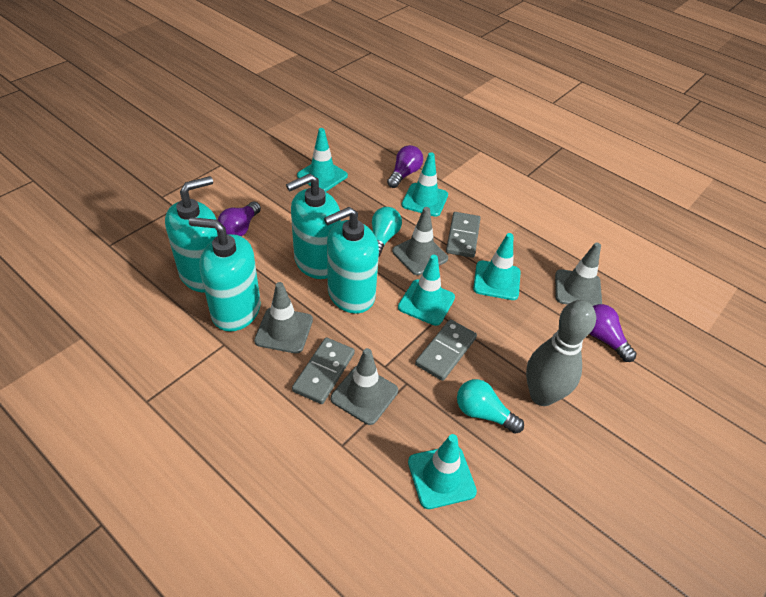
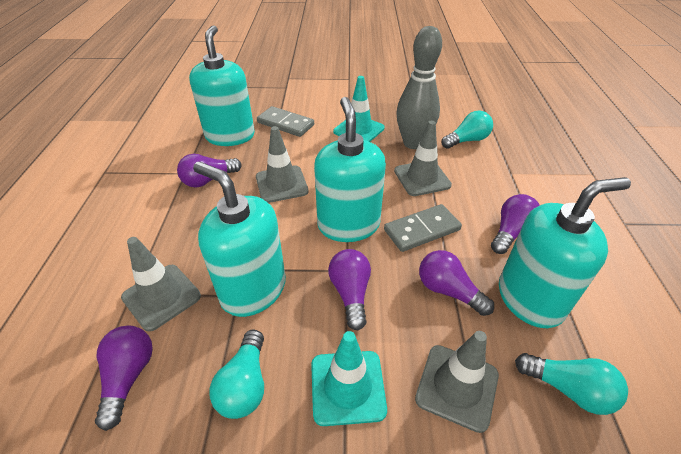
grey domino: [292,337,355,404] [415,319,477,381] [446,212,481,258] = 3 -> [257,106,314,137] [384,204,462,252] = 2
purple light bulb: [218,202,261,237] [387,145,423,188] [590,304,637,362] = 3 -> [95,326,153,431] [177,154,241,188] [328,249,371,330] [419,250,494,316] [491,194,540,254] = 5
turquoise light bulb: [372,207,402,256] [457,379,524,434] = 2 -> [210,330,264,419] [441,111,493,149] [515,353,628,415] = 3
turquoise traffic cone: [297,128,348,192] [398,255,455,326] [402,152,448,217] [408,434,477,509] [473,233,521,300] = 5 -> [311,331,387,426] [333,76,385,142] = 2

